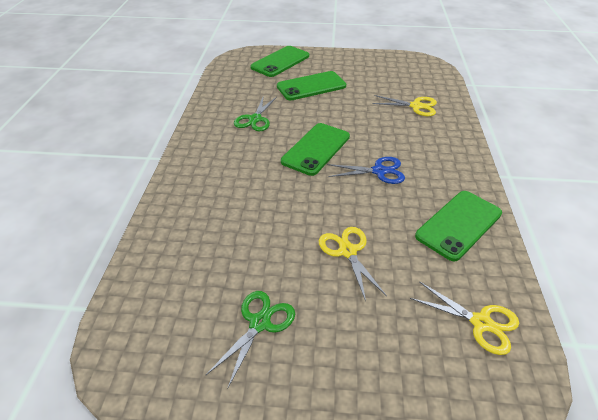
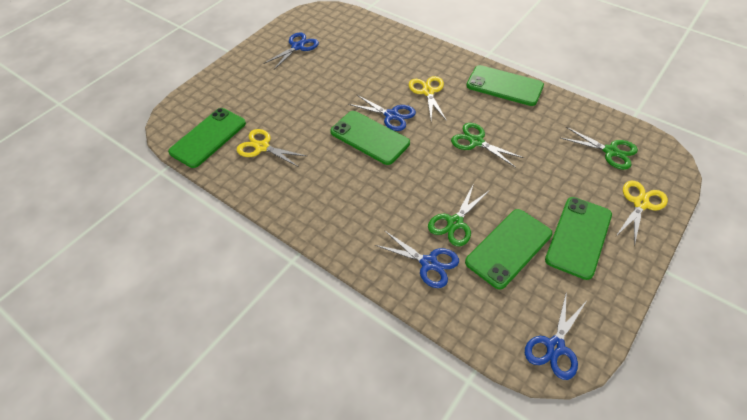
blue scissors: [328,157,405,184] = 1 -> [263,32,319,69] [348,94,416,131] [375,230,459,288] [525,291,586,380] = 4
green phone: [250,46,309,77] [277,71,346,100] [281,123,350,176] [415,191,502,261] = 4 -> [168,108,246,168] [330,111,410,165] [465,209,552,289] [466,65,544,106] [545,197,612,280] = 5
green scissors: [206,291,295,389] [234,95,277,131] = 2 -> [428,185,490,247] [451,123,524,168] [561,127,638,170] = 3

